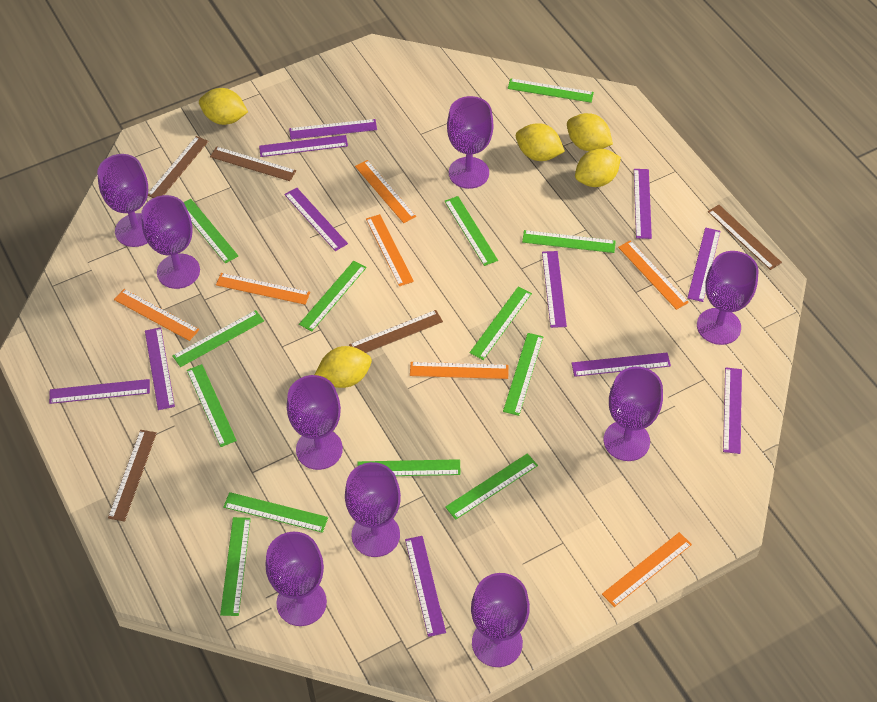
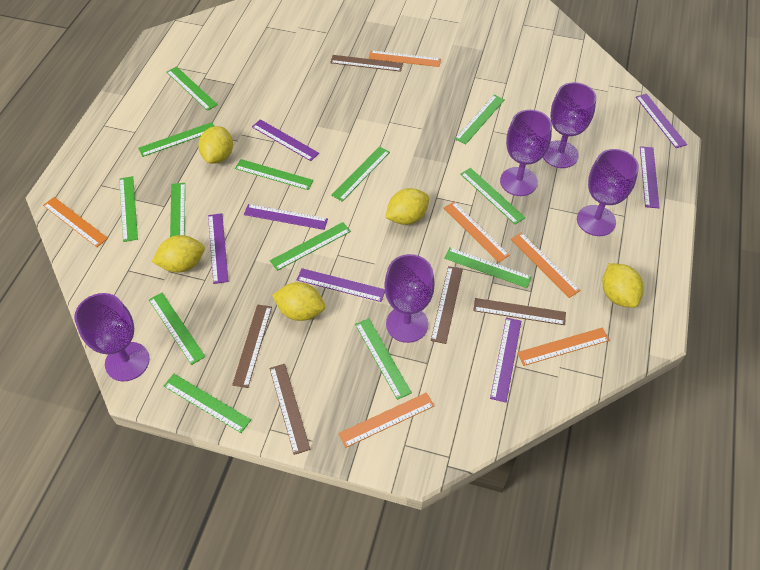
orange ruler: [114,289,199,341] [216,273,310,305] [355,160,416,223] [366,214,414,286] [410,362,508,379] [602,532,692,607] [618,240,689,310] = 7 -> [43,197,108,247] [338,393,434,448] [369,50,441,67] [444,202,510,263] [511,232,580,298] [517,328,609,366] = 6
purple goblet: [97,154,148,247] [141,195,200,289] [266,532,327,626] [287,375,343,470] [345,462,401,557] [447,96,493,189] [471,573,530,667] [604,367,663,461] [697,251,758,345] = 9 -> [74,293,150,381] [384,254,435,343] [500,110,552,196] [543,82,596,168] [577,149,639,236] = 5
purple ruler: [49,379,150,404] [145,327,175,410] [259,135,348,157] [284,188,348,251] [289,119,377,139] [405,536,446,637] [542,251,567,328] [572,352,671,377] [634,169,652,239] [687,227,720,302] [723,367,742,454] = 11 -> [208,213,229,284] [244,204,328,230] [252,119,319,161] [297,268,385,302] [490,317,521,402] [636,94,687,148] [640,146,660,208] = 7

